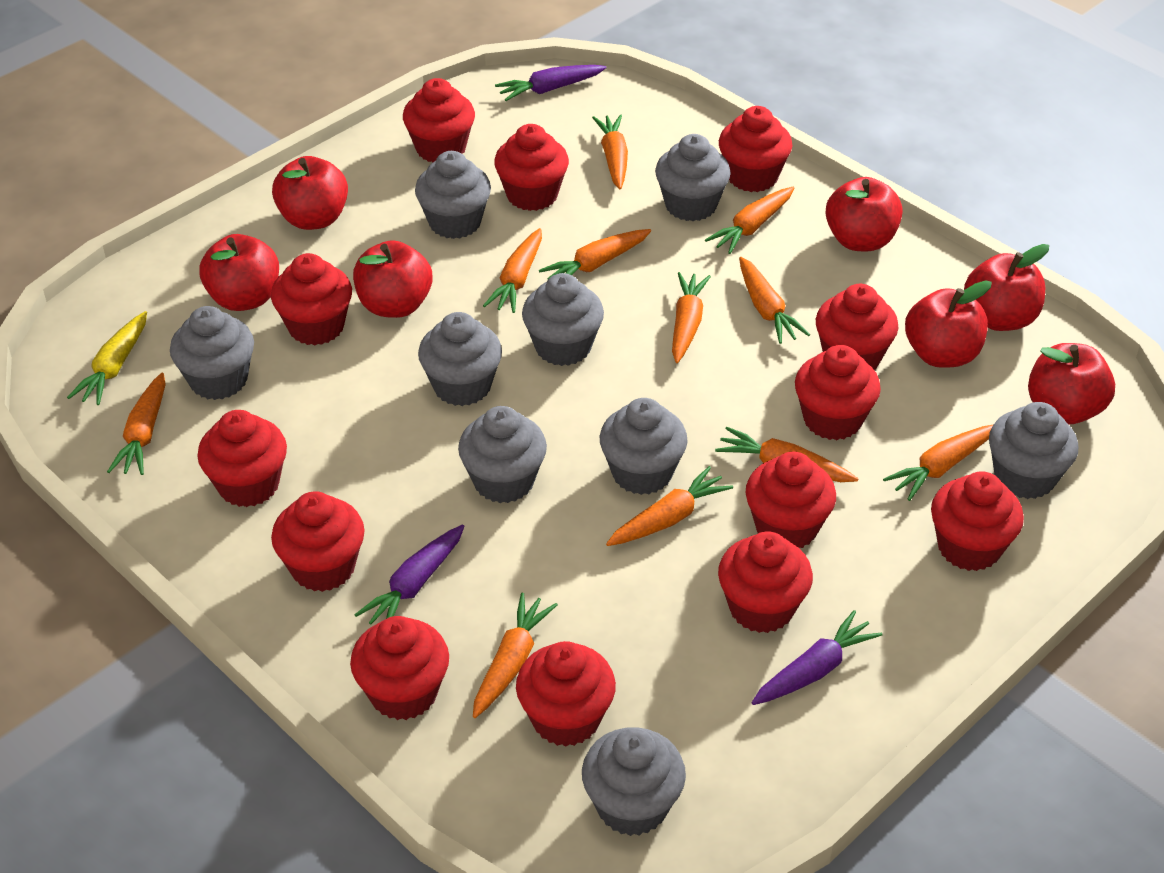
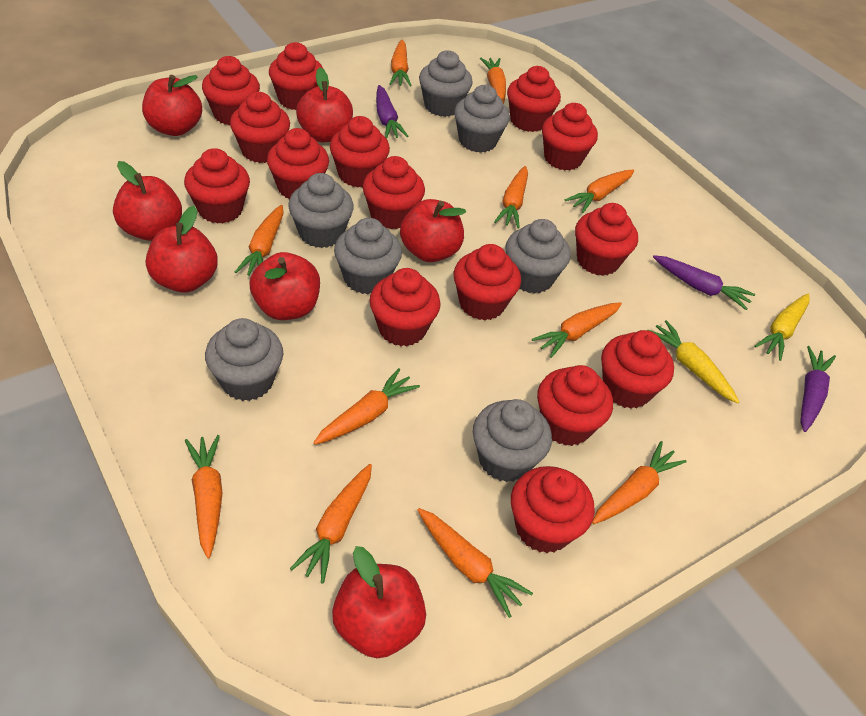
grey cupcake: [170,306,254,400] [415,151,491,239] [418,312,502,406] [458,406,547,503] [522,273,604,366] [582,727,686,836] [600,398,688,495] [655,134,731,221] [989,402,1078,499] = 9 -> [205,318,283,401] [288,173,354,248] [334,218,402,294] [419,50,473,117] [454,85,510,153] [473,399,552,482] [505,219,571,294] = 7
red cupcake: [197,410,287,507] [271,253,352,346] [271,491,365,592] [350,616,449,720] [403,78,475,162] [494,124,569,211] [516,641,616,747] [718,531,813,633] [719,106,792,192] [746,452,836,548] [795,345,881,440] [816,284,898,370] [931,471,1024,571] = 13 -> [184,148,250,224] [202,56,260,126] [230,92,290,163] [267,128,329,199] [269,42,323,110] [330,116,390,187] [362,156,425,229] [370,268,441,346] [454,244,521,320] [507,66,561,132] [511,466,595,553] [537,365,613,446] [542,103,598,170] [575,203,638,276] [601,330,674,409] = 15
yellow carrot: [67,311,147,405] = 1 -> [648,320,739,403] [755,294,810,361] = 2

